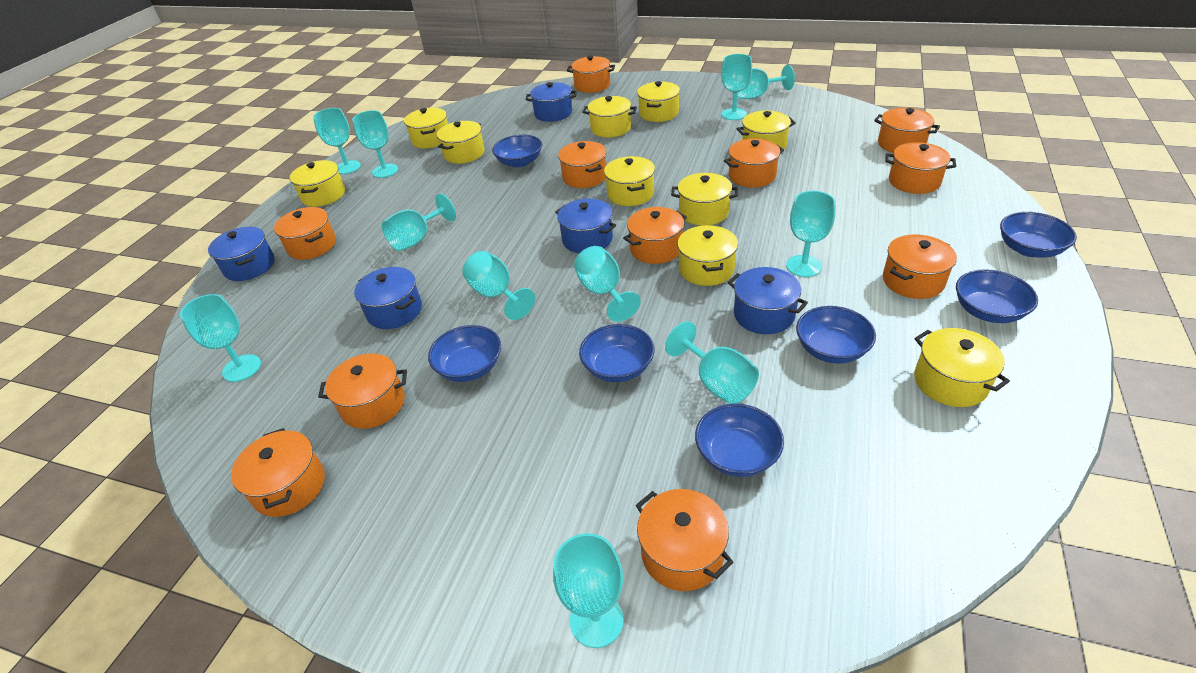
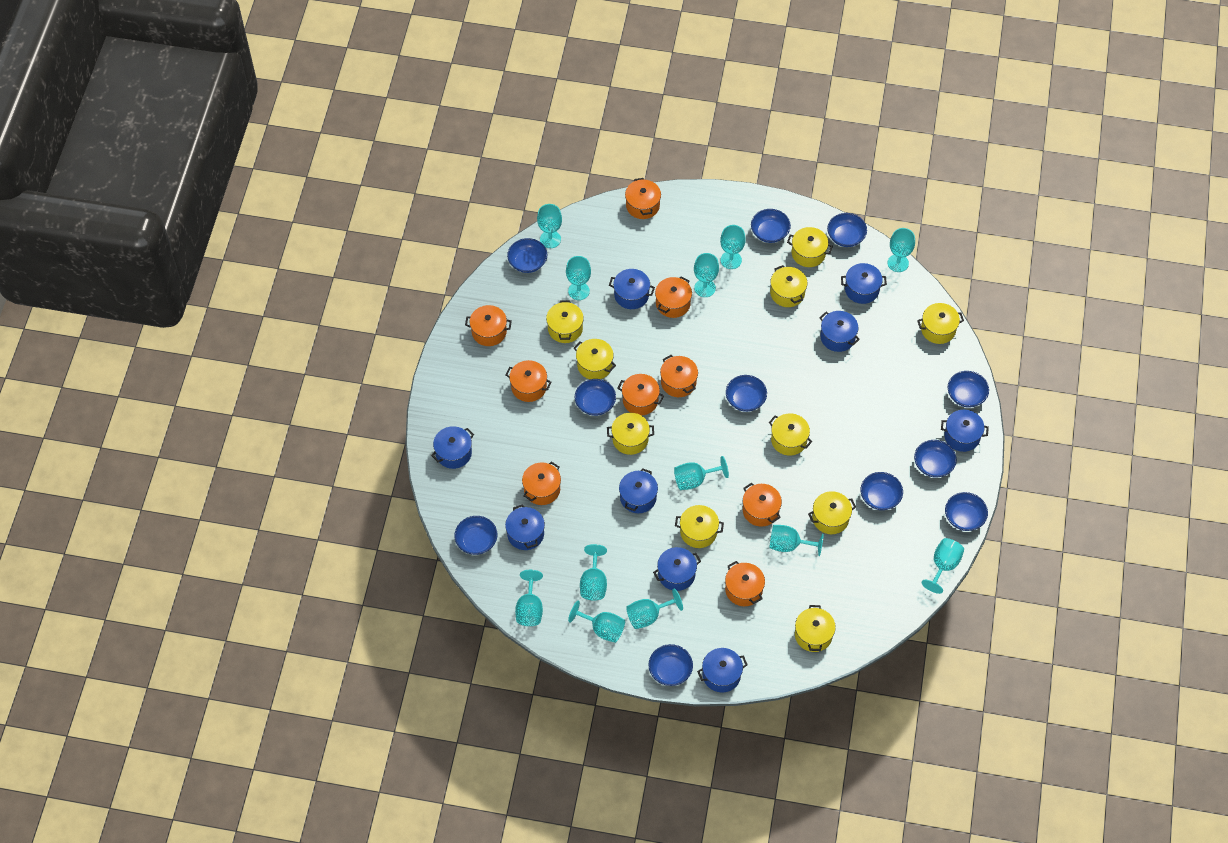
blue bowl: [428,325,501,382] [492,135,542,168] [579,324,654,382] [695,404,784,477] [796,306,876,364] [956,269,1038,323] [1000,212,1077,258] = 7 -> [454,516,498,555] [507,238,547,273] [575,379,616,416] [648,644,693,686] [726,375,767,412] [751,209,791,243] [827,213,867,247] [861,472,903,510] [914,440,957,478] [945,492,988,531] [948,371,989,407] = 11
blue pot: [208,227,275,281] [354,267,422,329] [526,82,577,122] [555,199,616,253] [728,267,808,334] = 5 -> [431,426,474,469] [505,504,545,550] [609,269,655,309] [619,468,658,513] [653,547,701,591] [697,648,748,692] [819,311,860,352] [841,263,887,304] [941,410,989,452] = 9
orange pot: [231,428,325,517] [274,207,336,260] [318,353,407,429] [558,141,607,188] [567,55,615,93] [623,207,687,264] [636,489,734,591] [724,138,784,187] [874,108,940,153] [883,234,957,299] [886,142,956,194] = 11 -> [465,305,512,346] [505,360,552,402] [522,462,561,505] [618,374,664,415] [625,178,661,219] [655,276,692,318] [660,355,698,397] [725,561,765,606] [743,483,782,527] = 9
turquoise goblet: [180,294,261,382] [313,108,361,174] [352,110,398,178] [382,194,456,251] [463,251,535,320] [553,533,624,648] [574,246,641,322] [665,321,759,404] [721,54,752,120] [737,65,795,99] [786,191,835,277] = 11 -> [515,570,543,626] [537,204,562,248] [566,256,591,300] [568,601,625,643] [580,544,607,600] [626,588,683,629] [674,456,729,490] [694,253,719,297] [720,225,746,269] [769,525,824,556] [888,228,915,272] [921,538,964,594] = 12

